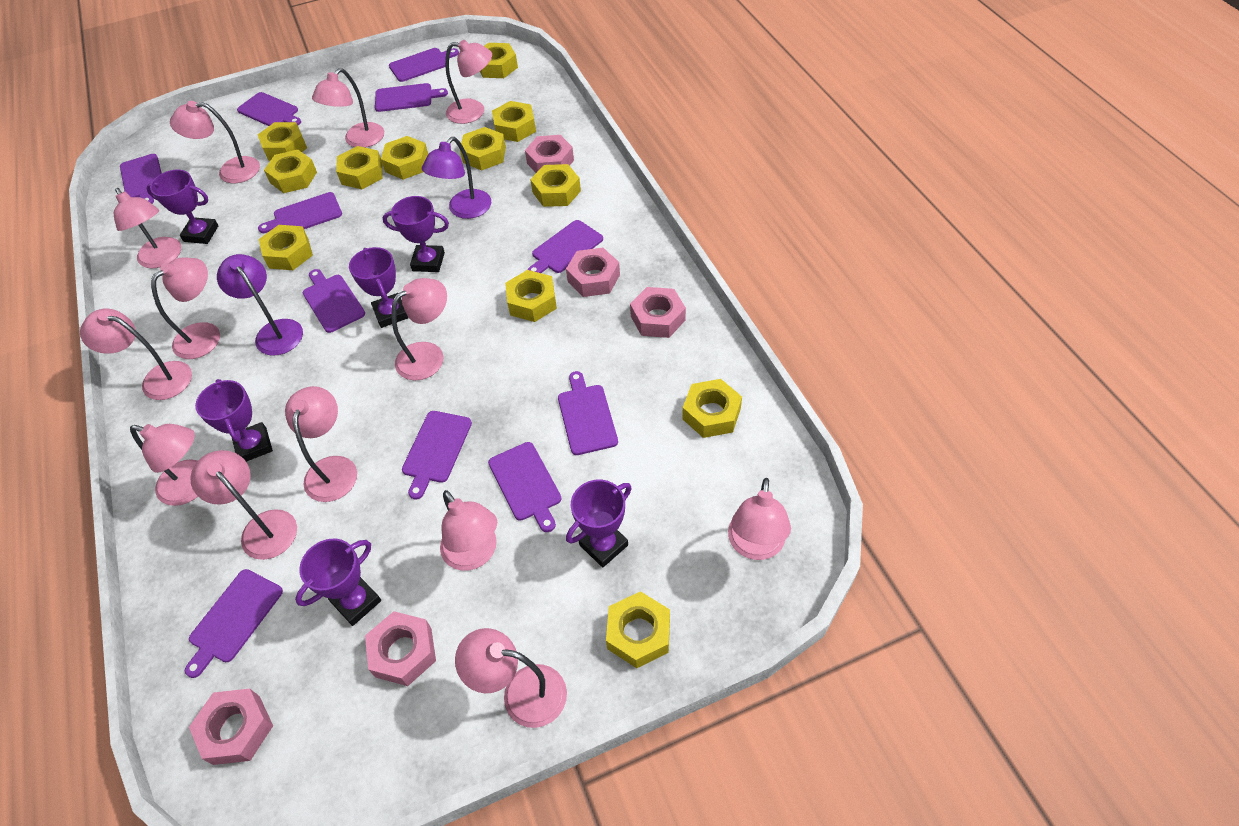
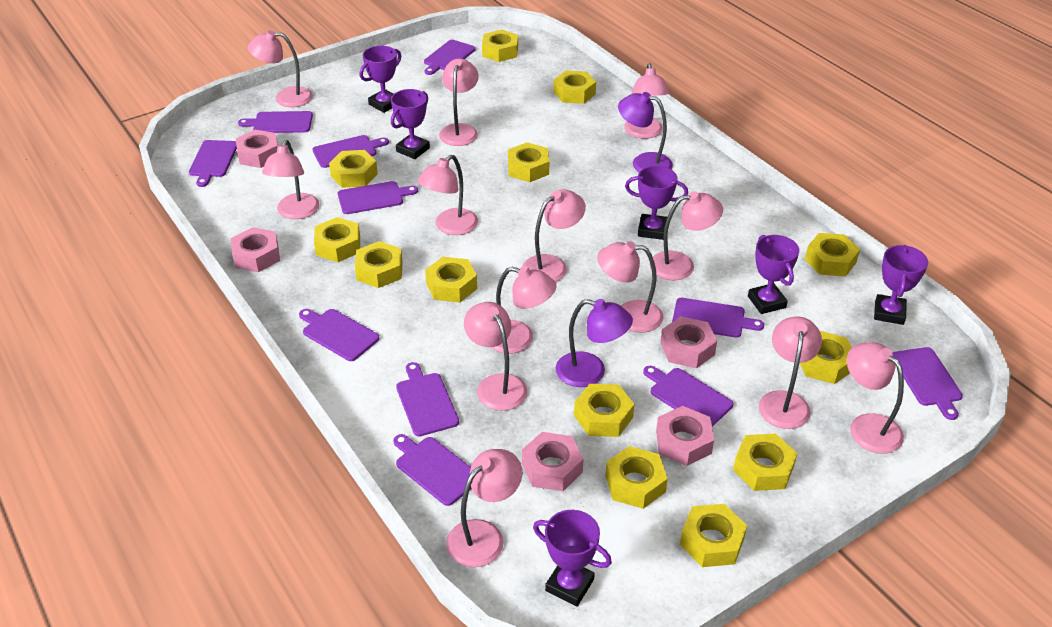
yellow nut: [258,122,307,161] [259,225,313,270] [264,150,317,193] [336,146,383,189] [381,136,428,180] [460,127,506,170] [480,43,518,78] [492,101,536,142] [505,270,557,322] [530,164,581,207] [606,591,670,668] [682,379,742,438] = 12 -> [314,217,360,262] [329,150,378,188] [355,241,403,288] [425,257,477,303] [482,29,518,62] [508,142,549,182] [554,71,596,104] [574,384,634,437] [605,446,668,509] [680,504,747,567] [733,433,797,491] [800,331,852,384] [805,233,860,276] = 13

